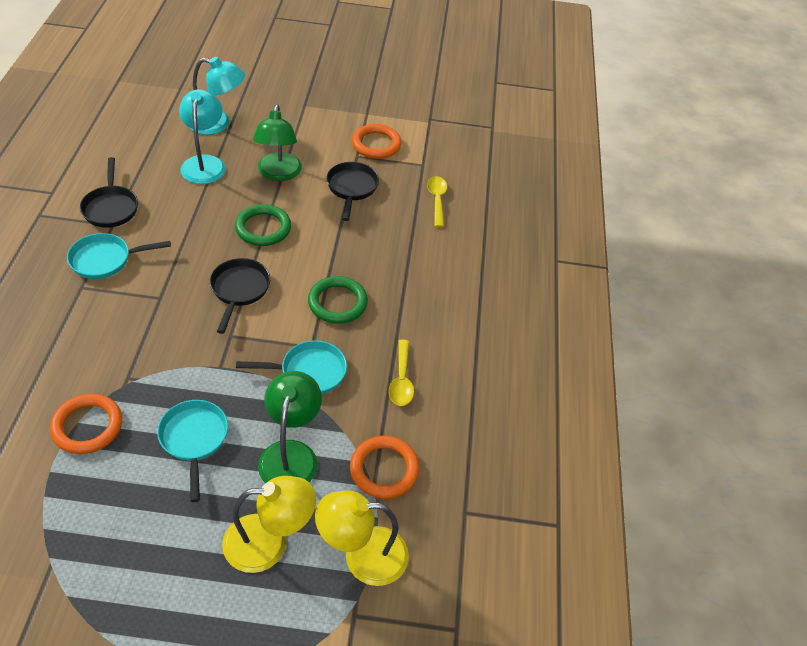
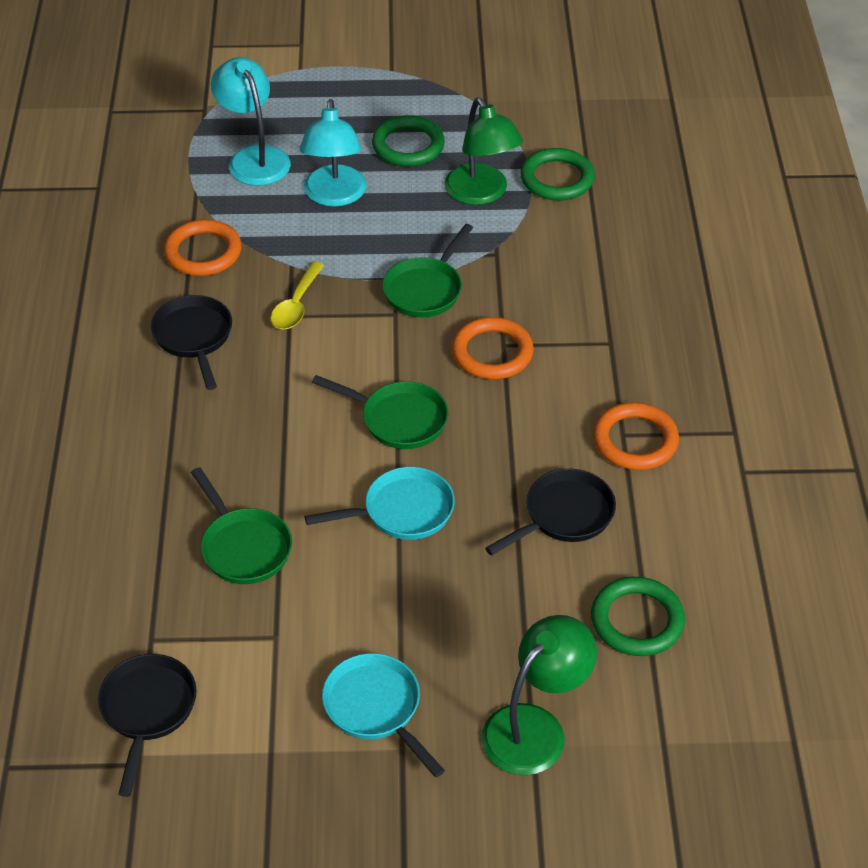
green pan: none = 0 -> [191,467,292,584] [312,375,448,449] [382,224,473,317] = 3
green ring: [235,204,291,246] [308,276,368,324] = 2 -> [372,115,445,166] [521,148,595,200] [591,577,685,656] = 3
turquoise pan: [67,233,171,279] [157,400,228,502] [236,340,347,394] = 3 -> [305,467,455,540] [322,653,445,778] = 2
yellow lamp: [222,476,316,573] [315,490,409,586] = 2 -> none = 0
yellow spoon: [389,340,414,406] [427,176,447,227] = 2 -> [271,262,324,329] = 1

